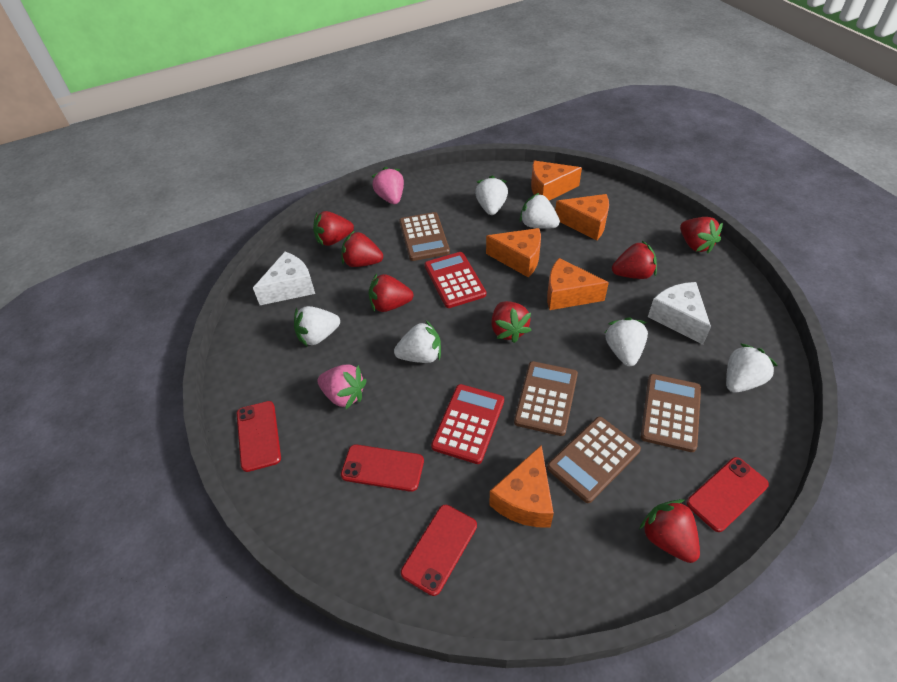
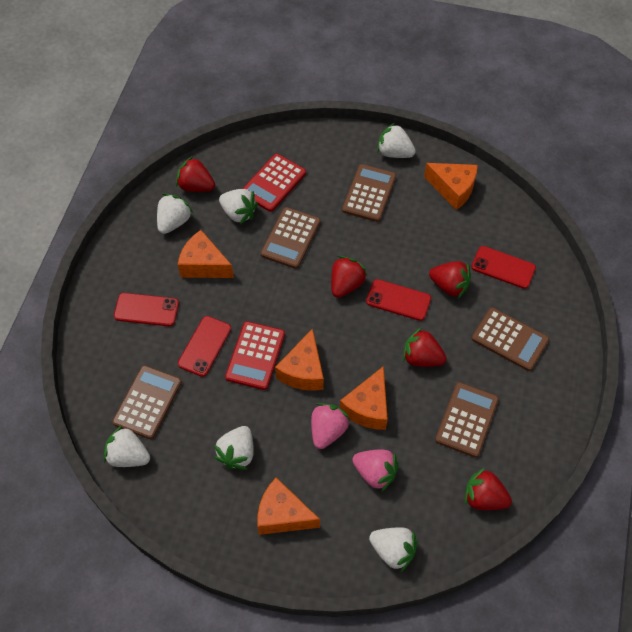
brown calculator: [399,212,450,261] [514,361,578,436] [547,417,641,503] [641,374,701,452] = 4 -> [112,365,182,439] [261,207,321,269] [342,164,396,222] [435,382,499,458] [472,308,549,371] = 5
red strawberry: [313,211,354,246] [341,230,383,267] [368,273,413,312] [491,301,532,343] [612,241,657,279] [639,499,700,563] [680,217,723,254] = 7 -> [176,156,215,192] [331,256,367,298] [403,327,447,367] [429,261,471,298] [464,468,512,510] = 5
white cheese: [253,252,315,305] [648,282,711,345] = 2 -> none = 0

